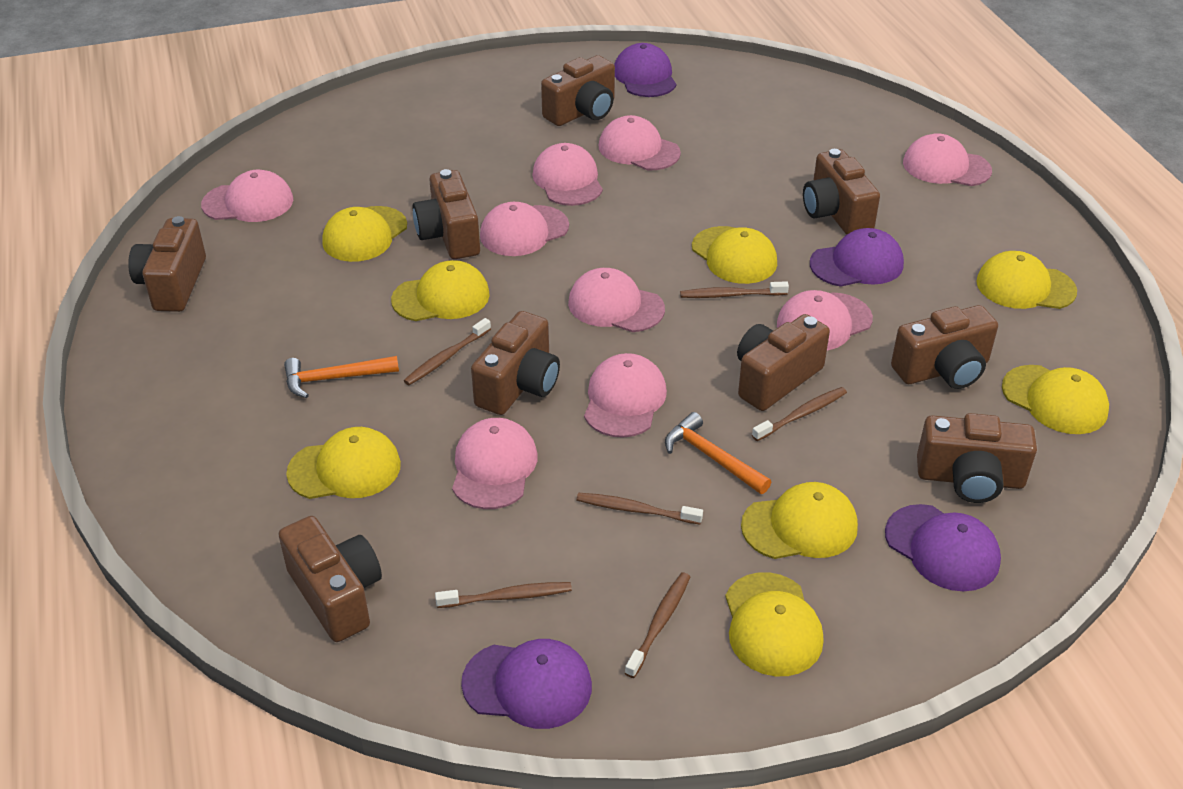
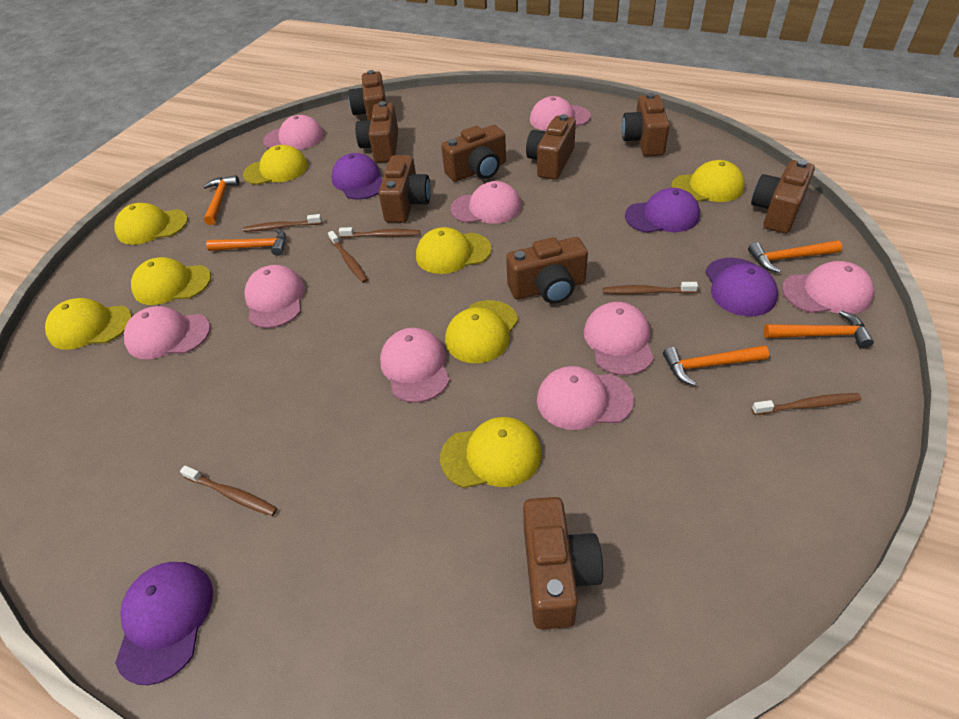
orange hammer: [284,356,399,398] [665,412,771,494] = 2 -> [203,175,239,225] [206,228,286,256] [663,345,769,386] [748,240,842,273] [764,311,874,349] = 5

